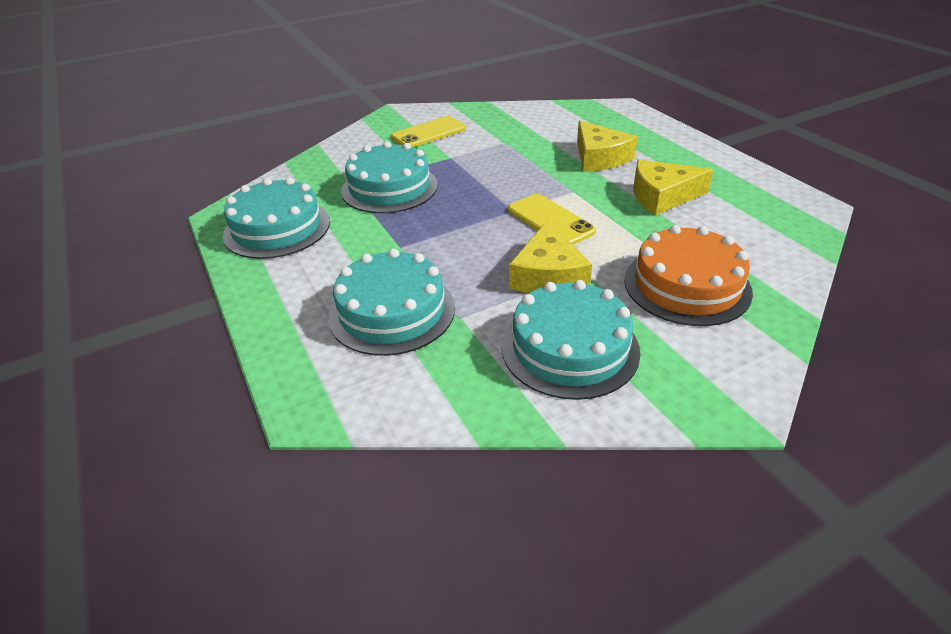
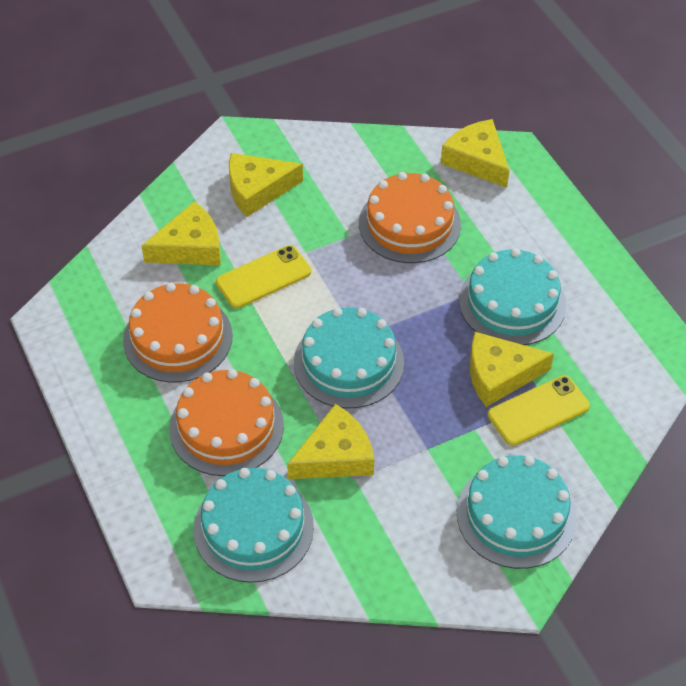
orange cake: [624,225,753,326] = 1 -> [123,283,233,383] [169,369,284,476] [359,172,461,263] = 3
yellow cheese: [509,220,592,293] [577,120,638,172] [633,160,714,215] = 3 -> [141,201,221,265] [229,153,303,217] [287,404,374,479] [441,119,510,188] [470,332,554,407] = 5

